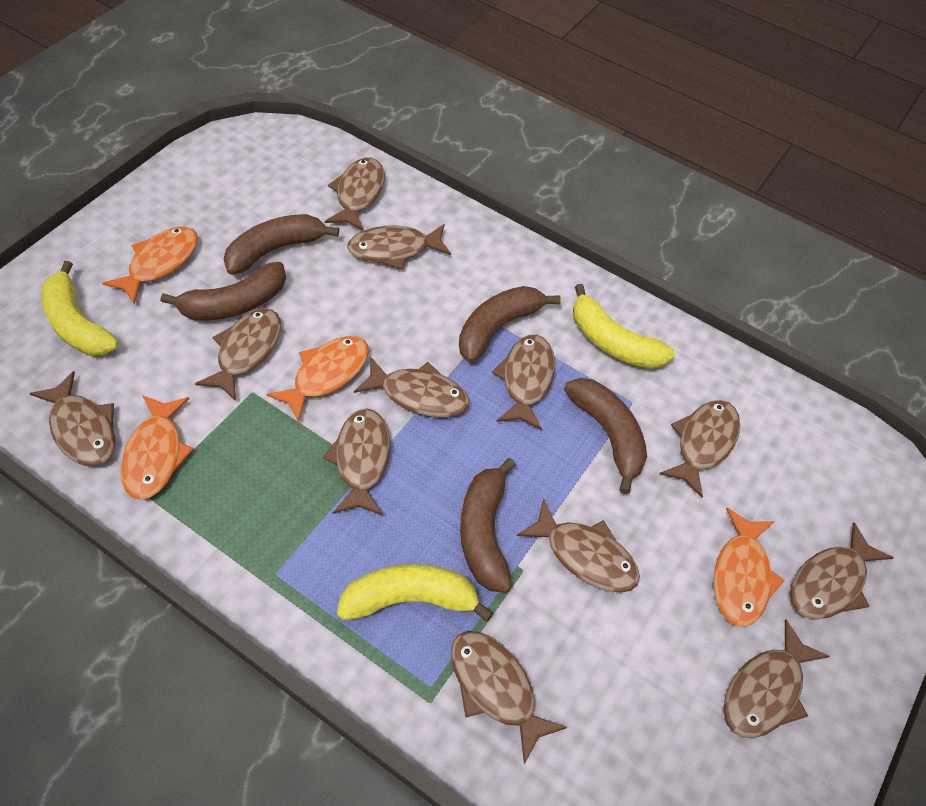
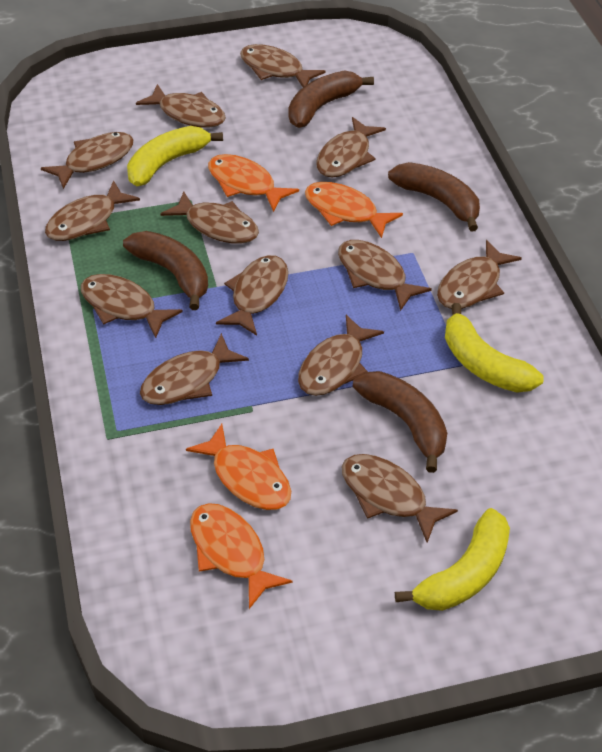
brown banana: [161,262,286,321] [224,214,339,275] [459,286,561,363] [460,458,516,593] [564,378,647,494] = 5 -> [123,231,208,310] [289,70,374,128] [353,371,447,473] [388,162,480,231] = 4
brown fish: [29,371,115,467] [195,308,281,401] [323,408,390,516] [325,158,385,231] [347,224,451,270] [354,357,469,418] [451,631,567,764] [492,334,555,430] [517,499,640,593] [659,400,740,498] [723,619,830,738] [790,522,894,620] = 12 -> [41,132,133,189] [45,180,140,241] [81,274,183,338] [136,84,226,128] [140,333,249,405] [160,192,259,244] [216,255,288,336] [240,44,326,87] [298,315,384,396] [316,117,386,178] [338,240,432,311] [342,454,458,543] [437,240,522,309] = 13

